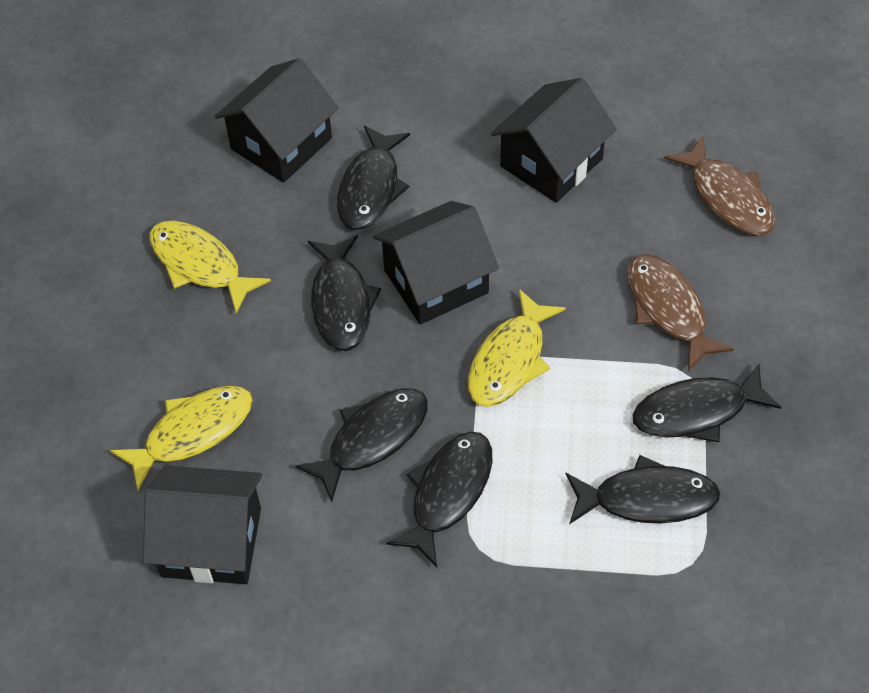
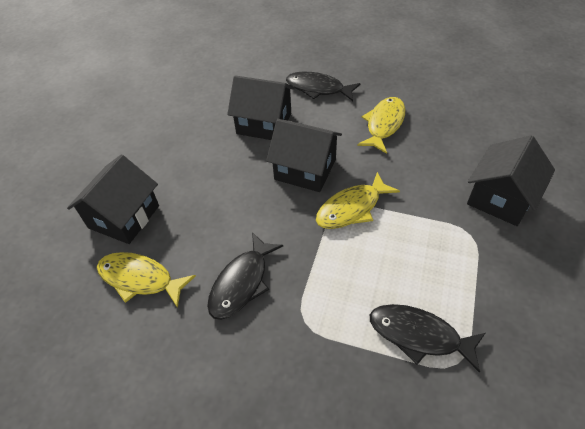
black fish: [295,389,428,502] [308,235,381,351] [337,125,410,230] [386,431,492,567] [566,455,721,524] [632,363,781,442] = 6 -> [207,232,283,320] [286,72,360,101] [370,304,485,373] = 3
brown fish: [627,254,734,371] [664,137,775,235] = 2 -> none = 0

